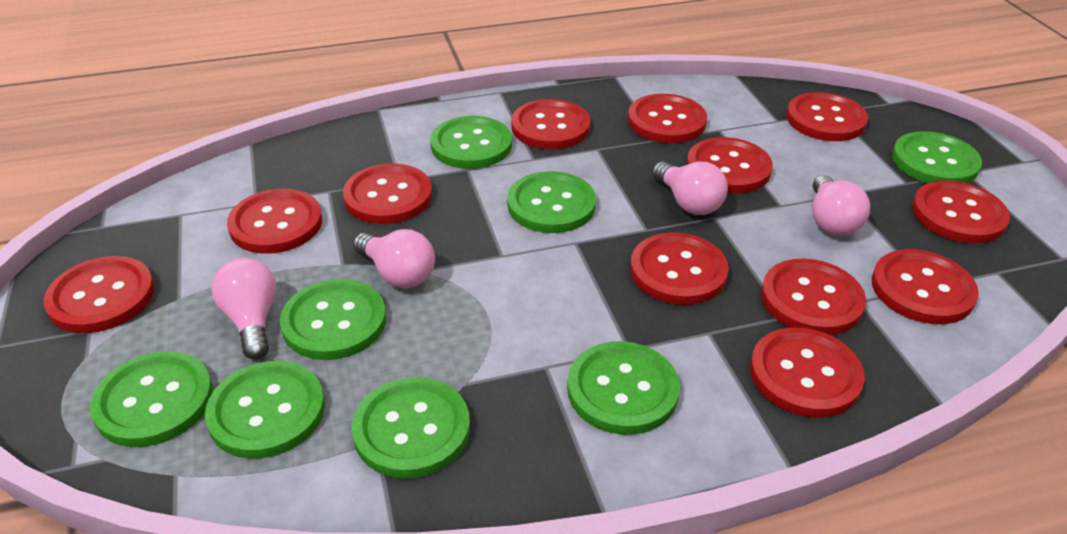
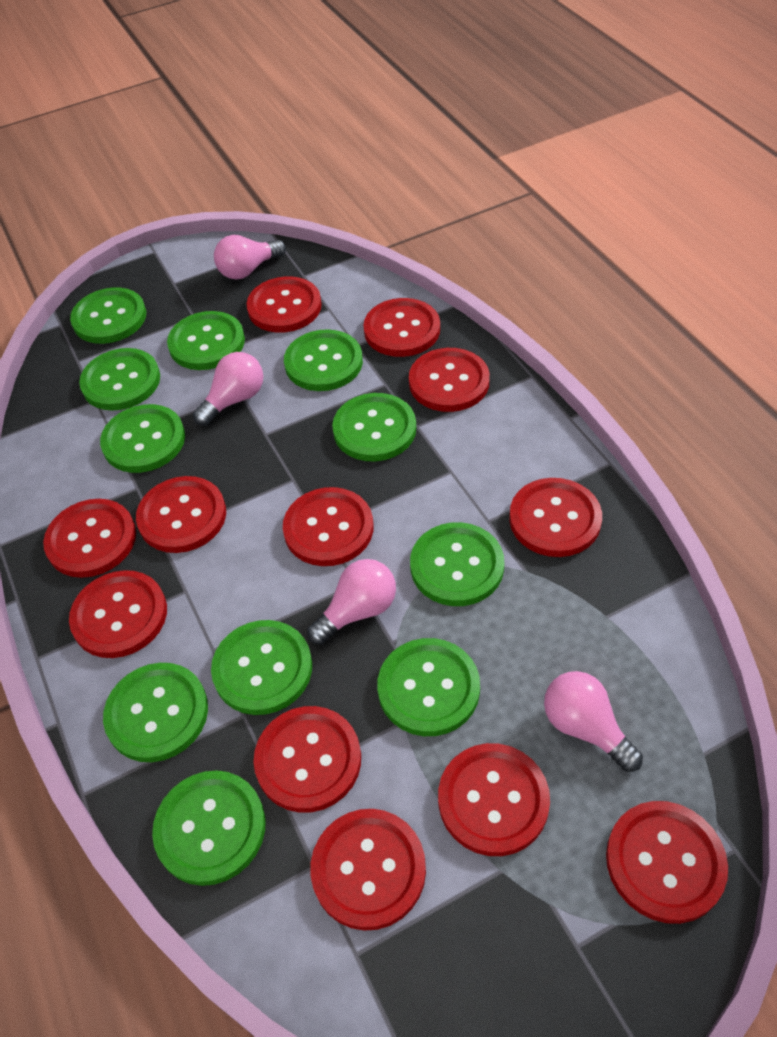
green button: [90,351,213,447] [205,361,325,459] [280,279,386,360] [352,377,470,479] [430,116,512,169] [507,171,596,233] [567,341,680,435] [892,131,982,183] = 8 -> [70,287,146,344] [79,348,160,411] [100,404,185,473] [103,663,208,762] [152,770,265,886] [167,311,245,370] [211,620,312,715] [284,329,363,391] [332,393,416,461] [377,638,480,736] [410,522,505,606] = 11

